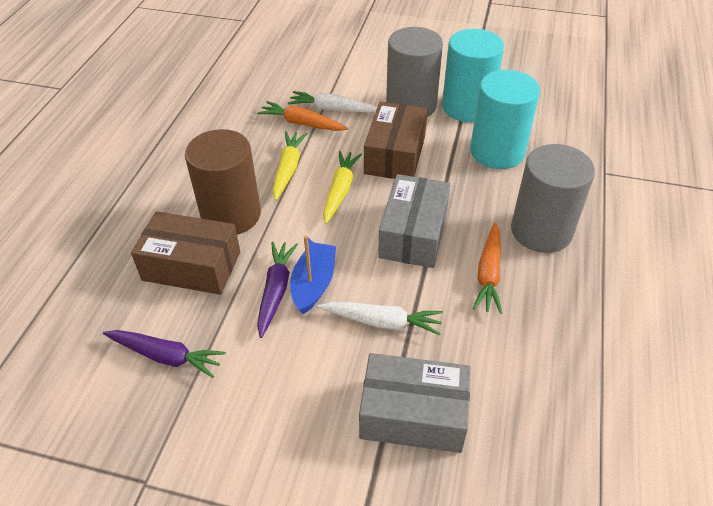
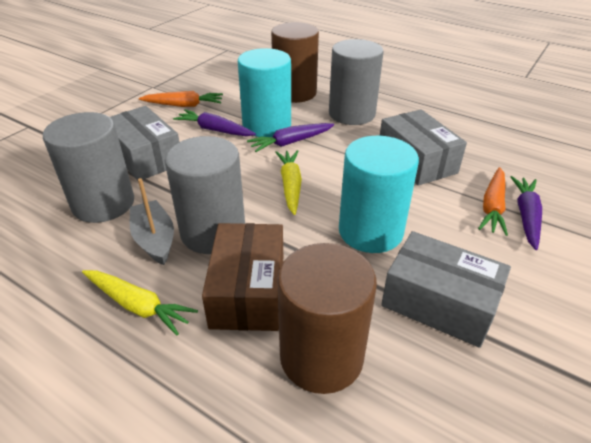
blue boat: [290,235,336,314] = 1 -> none = 0
brown box: [131,211,240,295] [364,101,428,179] = 2 -> [202,223,283,331] = 1
brown cylinder: [185,129,261,234] = 1 -> [271,22,319,103] [277,243,377,394] = 2
grey boat: none = 0 -> [130,178,174,265] = 1
grey box: [359,353,471,453] [378,174,451,268] = 2 -> [110,106,179,181] [380,109,467,186] [381,231,511,348] = 3
grey cylinder: [386,27,443,117] [511,144,595,253] = 2 -> [43,112,134,223] [165,136,245,254] [329,39,384,125] = 3
purple carrot: [103,330,226,378] [257,241,298,338] = 2 -> [173,110,256,136] [247,123,334,152] [511,176,542,250] = 3
white carrot: [288,91,377,112] [318,302,443,335] = 2 -> none = 0

